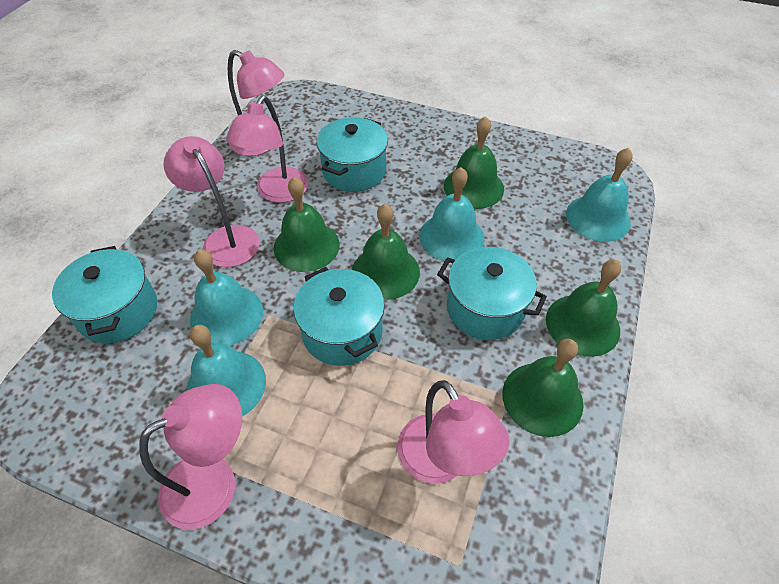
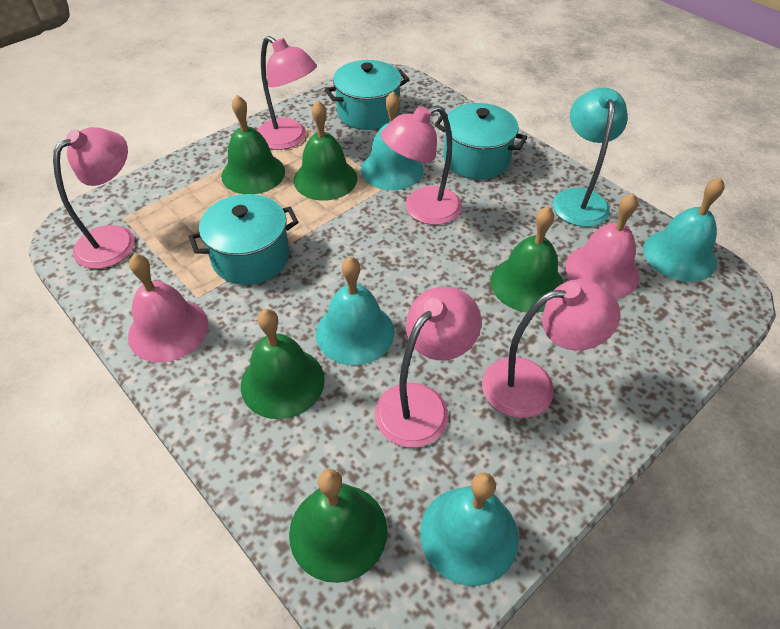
pink bell: none = 0 -> [128,254,208,363] [566,193,640,298] = 2
turquoise lamp: none = 0 -> [553,87,627,227] = 1
turquoise pot: [52,246,157,343] [293,267,385,366] [317,117,388,192] [437,247,547,340] = 4 -> [189,194,299,285] [325,60,409,130] [434,103,527,179] = 3

